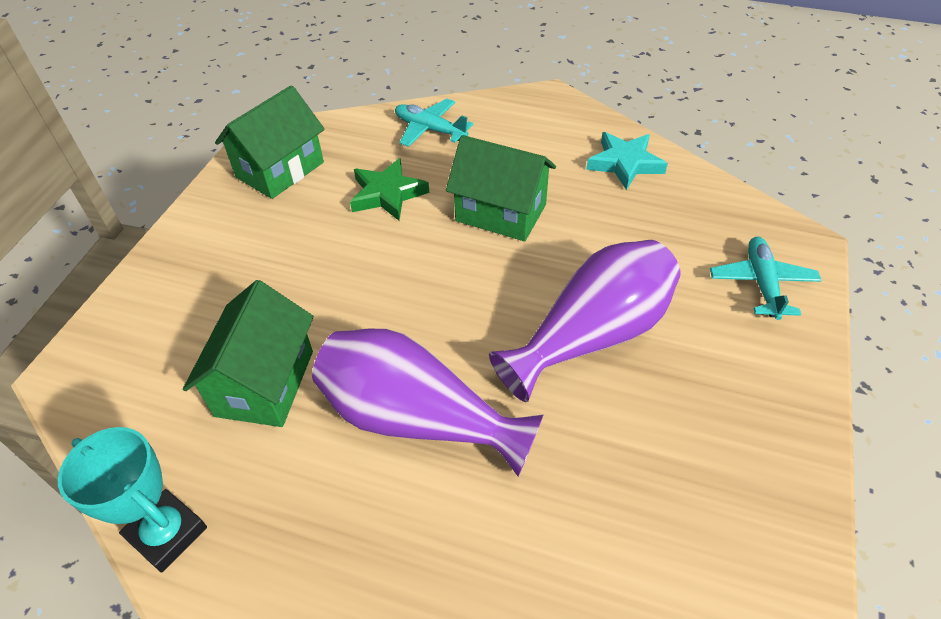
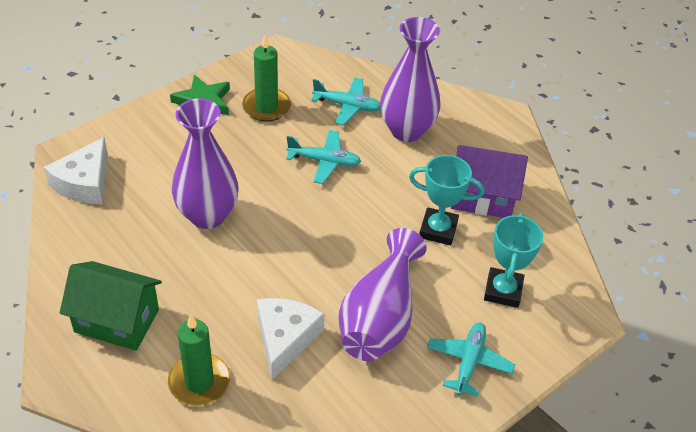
green candle: none = 0 -> [168,314,230,406] [242,35,291,122] = 2
green house: [183,280,314,427] [215,85,325,199] [446,135,556,241] = 3 -> [60,261,162,351] = 1
purple house: none = 0 -> [451,145,528,218] = 1
purple vase: [312,329,543,477] [489,240,681,402] = 2 -> [172,98,239,229] [339,228,427,361] [380,17,441,142] = 3
turquoise plane: [395,99,473,147] [710,237,822,320] = 2 -> [286,130,361,184] [311,78,380,125] [427,322,515,397] = 3
turquoise star: [586,132,668,190] = 1 -> none = 0
turquoise trophy: [58,427,207,572] = 1 -> [409,155,484,245] [484,213,543,308] = 2
white cheese: none = 0 -> [44,137,108,204] [257,298,325,380] = 2

